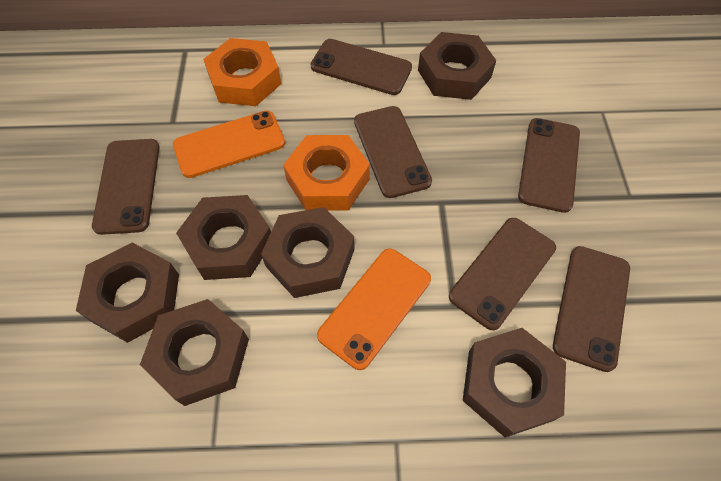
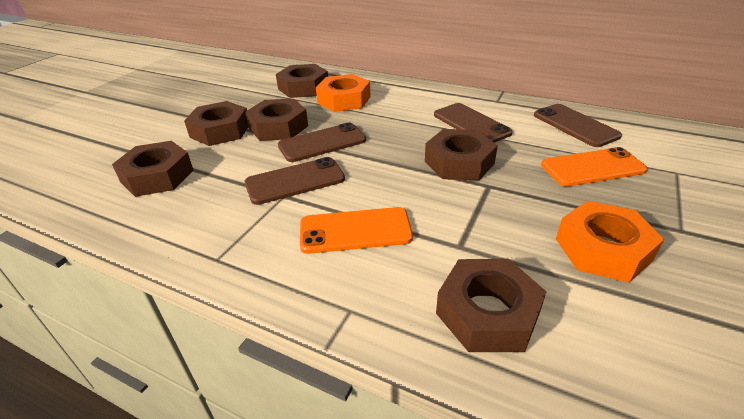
brown phone: [92,139,160,235] [311,39,412,95] [354,106,432,198] [449,218,556,330] [518,118,580,213] [553,246,630,372] = 6 -> [244,157,345,205] [278,122,366,162] [434,103,513,143] [534,104,622,147] = 4

